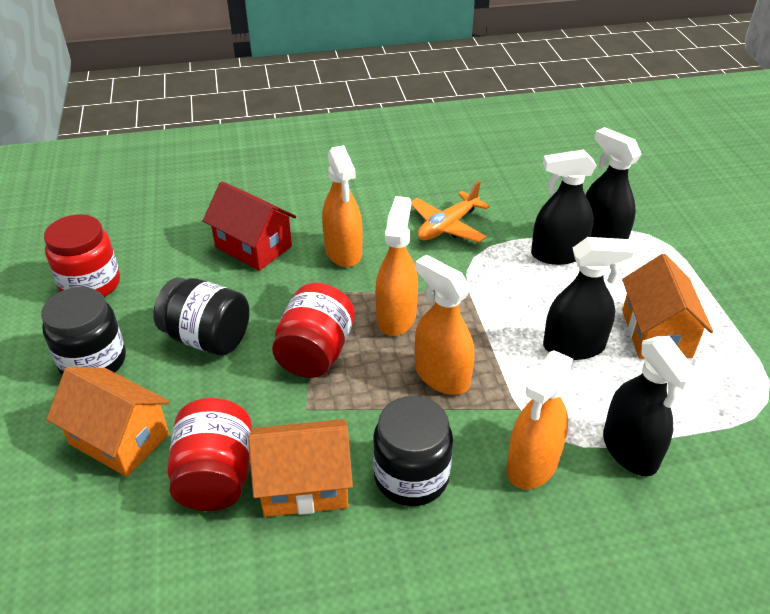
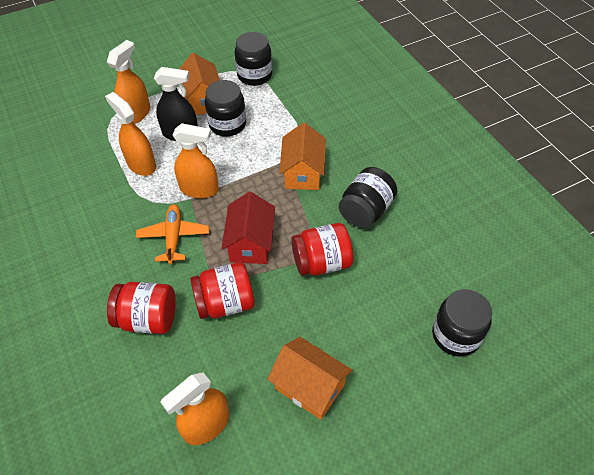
black jar: [41,287,126,375] [153,277,250,356] [373,396,453,506] = 3 -> [205,80,246,136] [234,32,272,86] [339,167,397,228] [432,289,492,357] = 4
black spray bottle: [531,150,597,265] [543,237,636,360] [585,127,642,239] [603,336,701,476] = 4 -> [154,67,198,141] = 1

